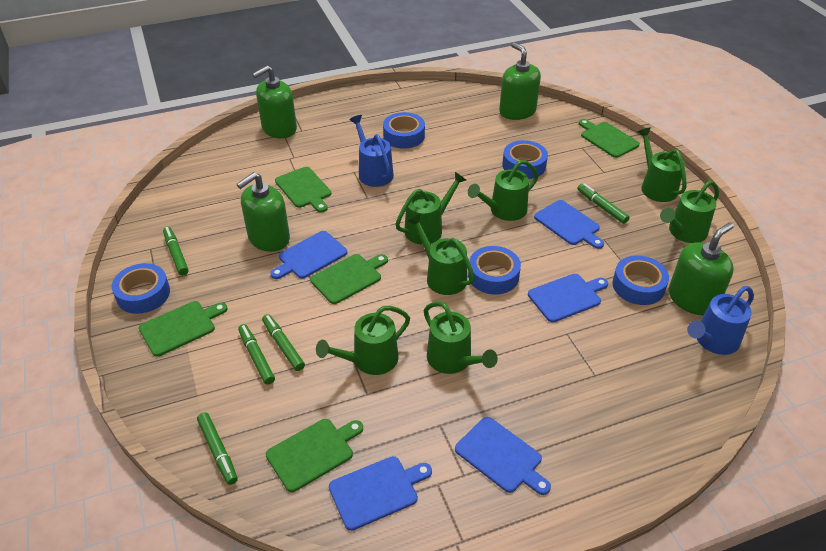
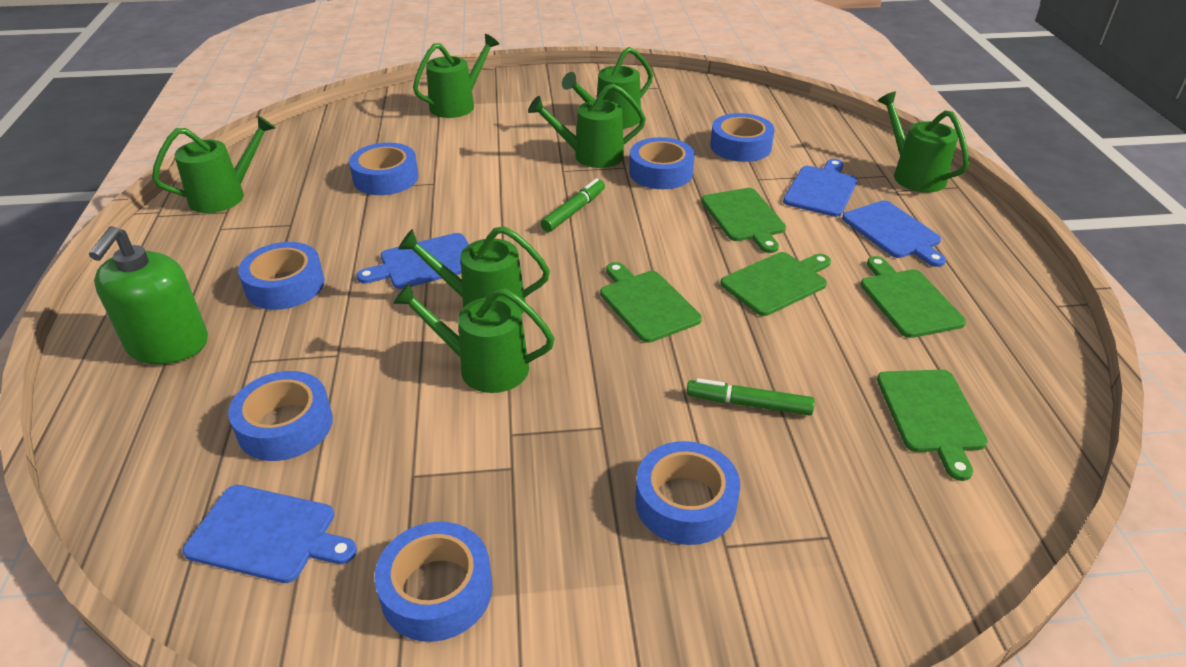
blue cutting board: [270,231,347,279] [329,456,432,531] [455,417,551,495] [528,274,608,322] [534,200,604,249] = 5 -> [183,485,357,583] [356,233,469,289] [783,159,857,217] [842,200,946,267] = 4
blue tape: [112,263,170,314] [383,112,425,149] [468,246,521,295] [502,140,548,179] [612,255,669,305] = 5 -> [228,371,333,461] [238,242,325,310] [349,143,419,195] [375,522,493,642] [629,137,695,189] [635,441,740,545] [710,113,775,162] = 7
blue watering can: [350,115,394,187] [687,286,754,355] = 2 -> none = 0
green marker: [163,227,189,275] [197,412,238,485] [238,324,275,385] [262,314,305,371] [577,183,630,224] = 5 -> [541,178,605,232] [686,378,815,416] = 2
green soap dispenser: [236,172,290,252] [252,65,297,138] [499,42,541,120] [669,222,734,315] = 4 -> [89,226,208,364] = 1

